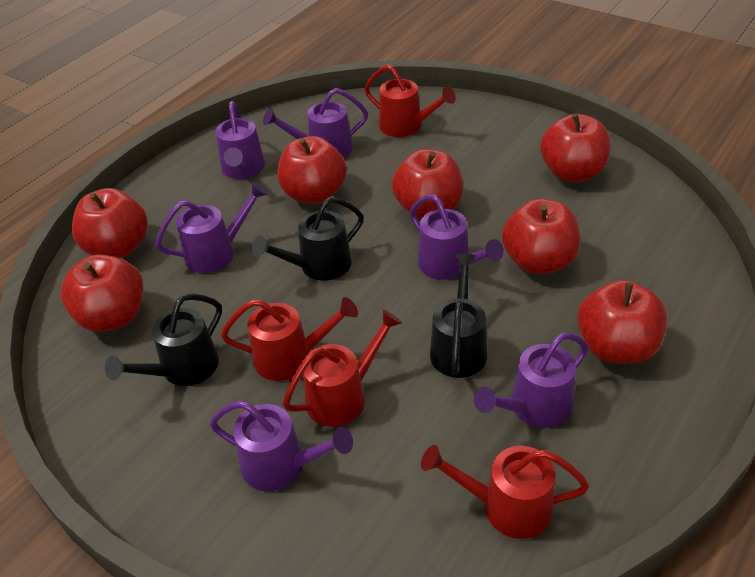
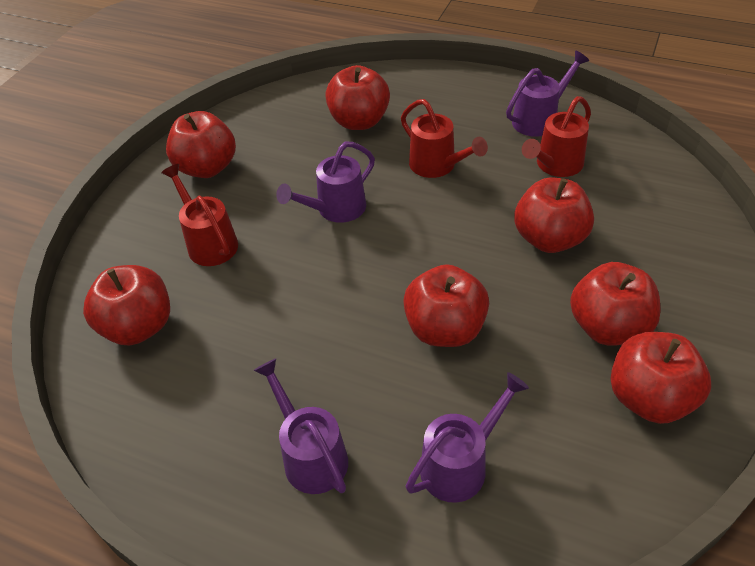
black watering can: [105,293,222,386] [252,197,364,281] [430,254,487,378] = 3 -> none = 0
purple watering can: [155,182,268,273] [210,400,353,491] [215,101,265,179] [263,88,368,158] [410,194,504,280] [474,333,588,428] = 6 -> [254,358,348,494] [276,141,375,223] [406,372,529,503] [506,51,589,137] = 4
red watering can: [221,297,358,381] [283,309,402,427] [365,65,456,137] [421,445,589,539] = 4 -> [161,164,238,266] [401,99,488,178] [522,96,591,177] = 3

